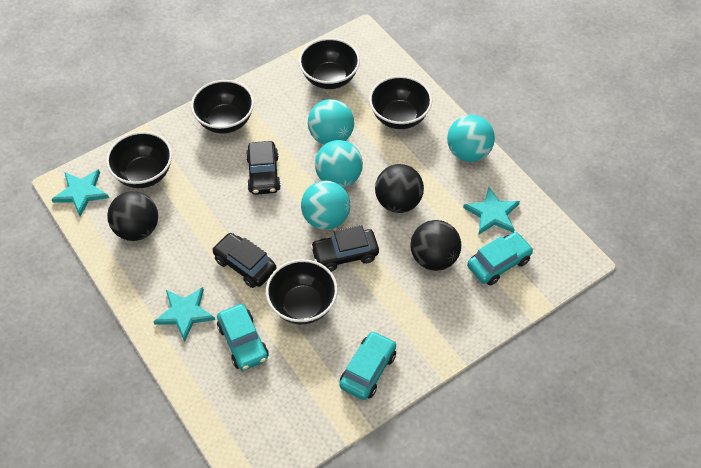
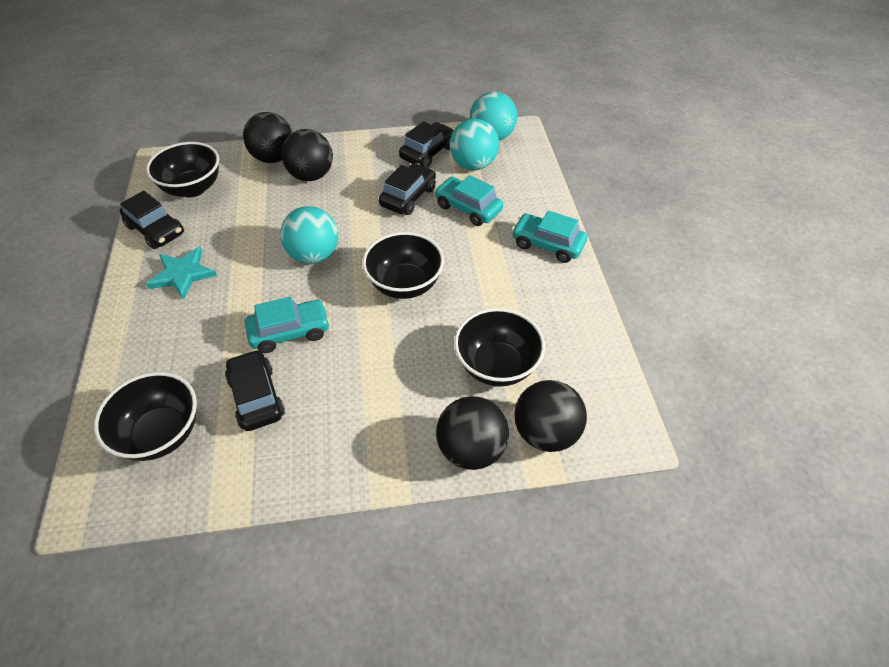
black ball: [107,191,158,241] [375,164,424,213] [410,220,461,271] = 3 -> [243,112,293,163] [281,129,333,181] [436,396,509,470] [514,380,587,452] = 4
black bowl: [106,131,172,188] [191,80,254,134] [266,259,338,324] [299,38,360,89] [369,76,432,129] = 5 -> [94,372,197,461] [146,142,219,197] [362,232,444,299] [454,308,545,387] = 4
black car: [212,233,277,288] [246,141,281,195] [310,225,379,272] = 3 -> [120,191,184,249] [225,349,285,431] [379,163,436,215] [399,121,454,168] = 4
turquoise ball: [301,181,350,230] [308,99,354,145] [315,140,363,188] [447,115,495,162] = 4 -> [280,206,338,264] [450,119,499,170] [470,92,517,141] = 3
turquoise star: [51,169,109,216] [153,287,215,342] [463,187,520,234] = 3 -> [146,247,217,300] = 1

